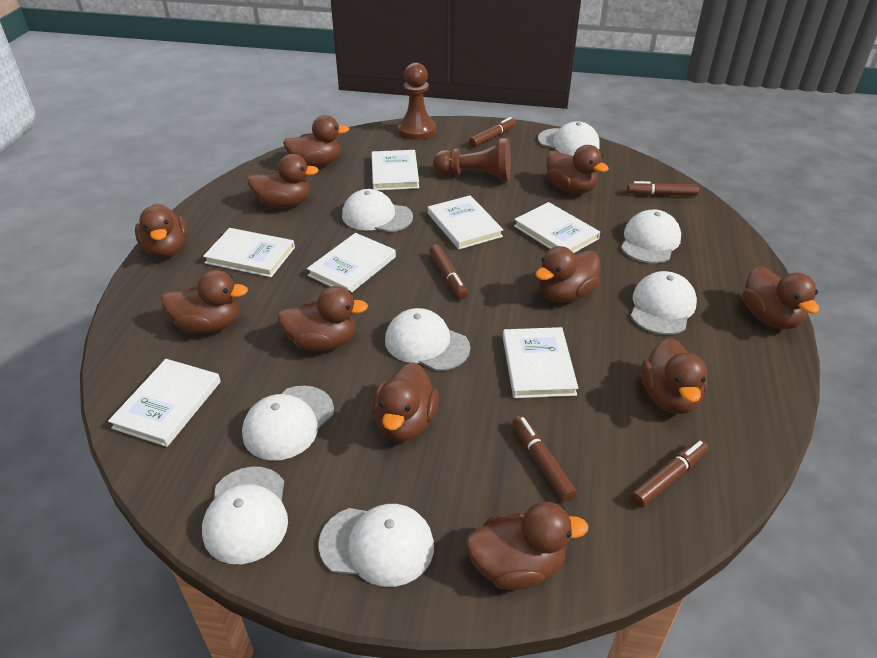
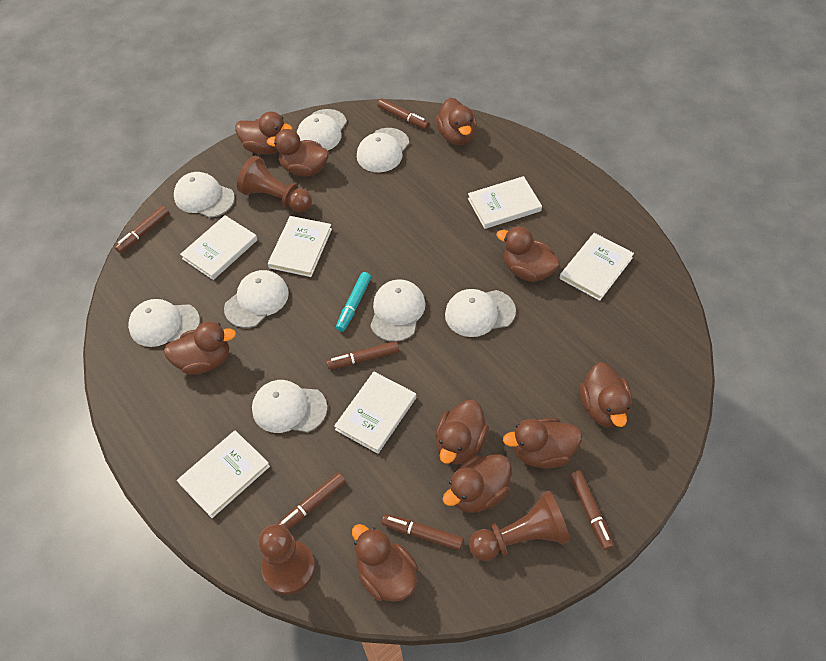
brown duck: [135,204,187,258] [161,270,248,334] [247,154,319,208] [278,286,368,351] [283,115,349,167] [373,362,439,441] [465,502,589,590] [535,246,600,303] [547,145,609,194] [641,338,708,414] [743,266,819,329] = 11 -> [164,321,236,375] [235,111,292,155] [267,129,329,177] [352,524,418,602] [435,400,489,465] [436,98,477,145] [443,454,511,513] [496,226,560,282] [503,418,582,468] [580,362,632,428] = 10
brown marker: [429,244,468,299] [469,117,516,147] [512,416,577,502] [627,181,699,196] [631,440,709,508] = 5 -> [114,206,169,253] [277,472,346,530] [326,341,399,370] [377,99,430,130] [382,514,464,550] [570,471,614,550] = 6
brown pawn: [398,63,436,140] [433,138,511,181] = 2 -> [237,156,312,212] [258,524,315,595] [469,491,570,561] = 3
turquoise marker: none = 0 -> [336,272,371,332] = 1
white book: [108,359,221,447] [203,228,295,277] [307,233,396,292] [371,150,419,190] [428,195,503,249] [503,327,578,398] [514,202,600,253] = 7 -> [177,430,270,518] [180,215,258,280] [268,216,332,277] [334,372,416,454] [468,176,542,229] [560,233,634,301] = 6

